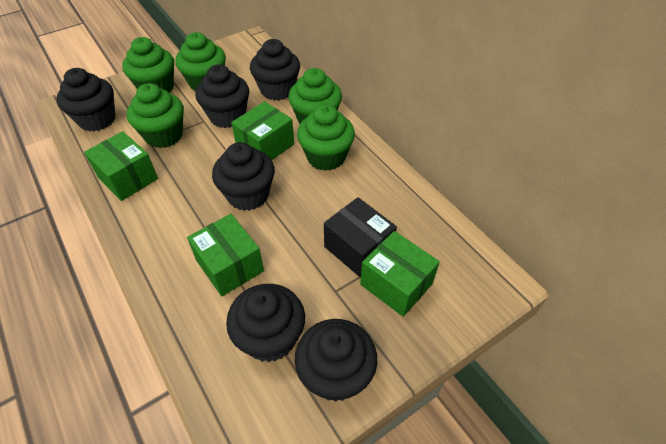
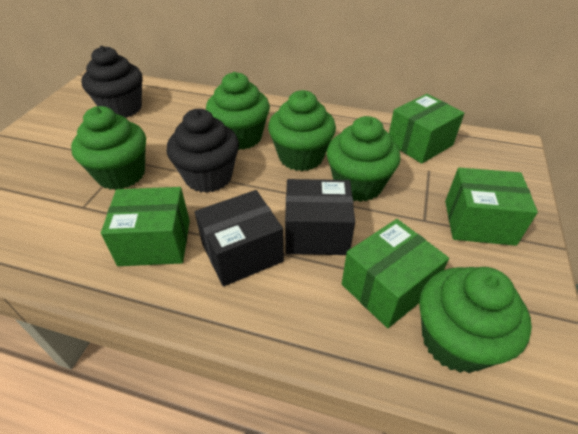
black box: [324,197,397,278] = 1 -> [195,190,284,286] [285,179,355,255] = 2
black cupcake: [56,68,116,131] [196,65,249,128] [212,142,275,211] [226,284,305,362] [250,39,300,101] [294,319,377,402] = 6 -> [81,46,142,118] [167,109,239,193] = 2

